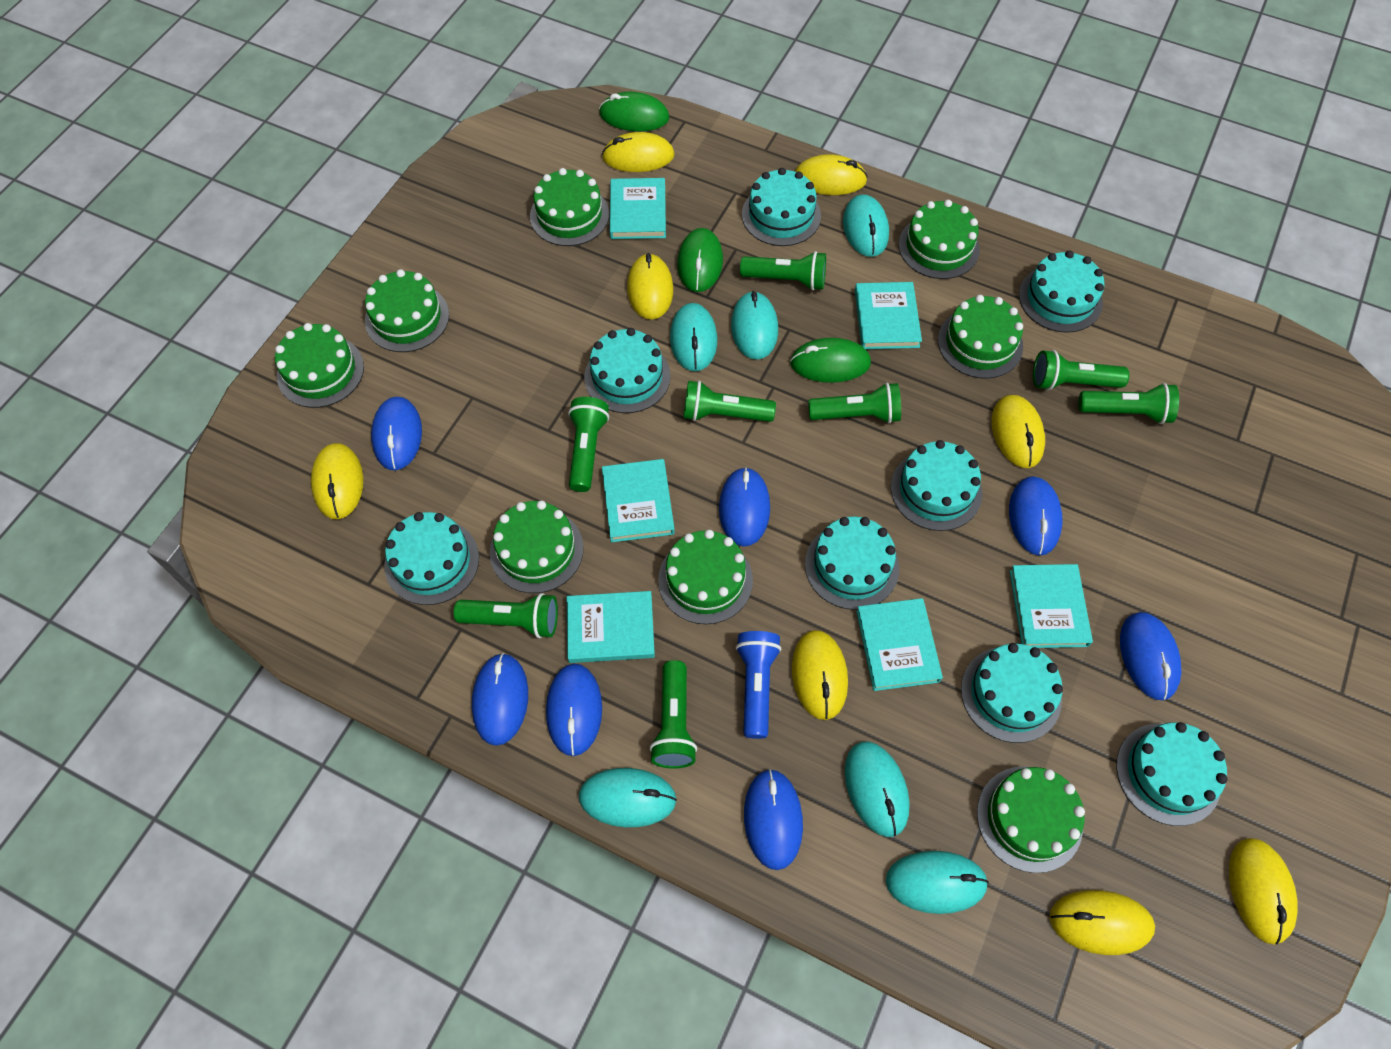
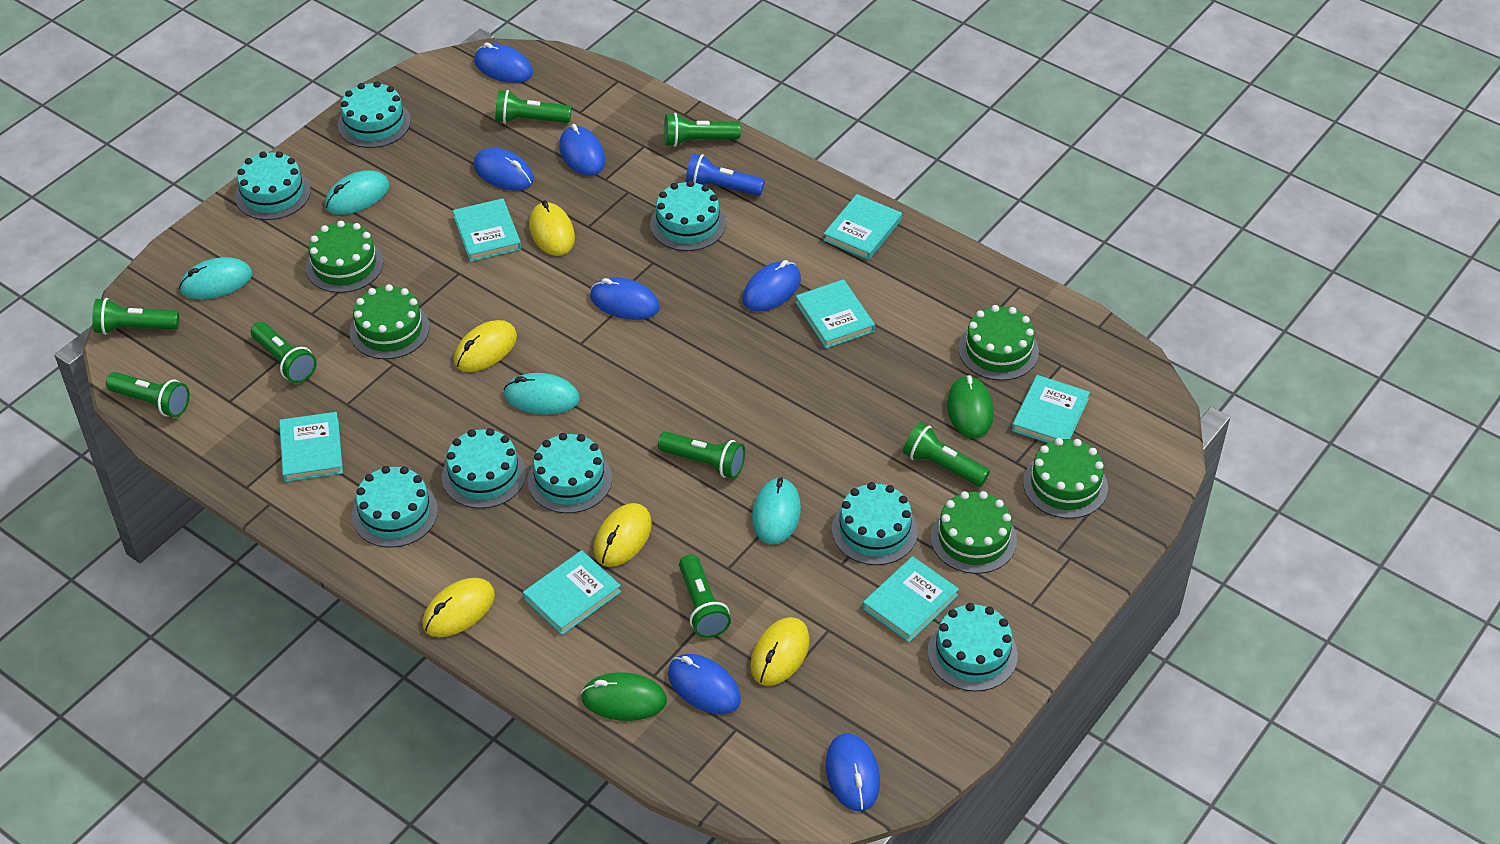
green cake: [275,323,364,408] [365,269,449,352] [490,501,584,593] [530,168,609,246] [658,530,753,624] [899,200,980,279] [938,295,1023,379] [977,766,1085,873] = 8 -> [306,221,383,293] [350,284,430,359] [930,491,1017,574] [959,305,1039,381] [1023,438,1108,519] = 5
green mouse: [599,92,669,131] [677,228,723,292] [790,338,871,383] = 3 -> [581,672,667,721] [947,375,994,438] = 2
turquoise book: [567,591,655,663] [602,459,675,542] [610,178,666,239] [855,282,922,349] [856,598,943,691] [1010,564,1093,648] = 6 -> [279,412,343,482] [453,198,521,262] [523,550,621,635] [795,279,875,348] [823,194,902,260] [863,556,959,642] [1012,375,1090,443] = 7
turquoise mouse: [579,768,677,827] [670,303,717,371] [731,291,778,360] [843,194,889,257] [845,741,910,837] [886,851,989,914] = 6 -> [179,257,252,299] [325,170,390,215] [503,373,580,415] [752,477,801,544] = 4
yellow mouse: [311,443,363,519] [602,132,675,172] [627,253,673,319] [792,630,848,720] [795,154,868,195] [992,395,1045,468] [1050,890,1155,955] [1229,838,1298,945] = 8 -> [423,578,495,637] [454,320,517,372] [529,200,575,256] [594,503,652,567] [751,617,810,686] = 5

